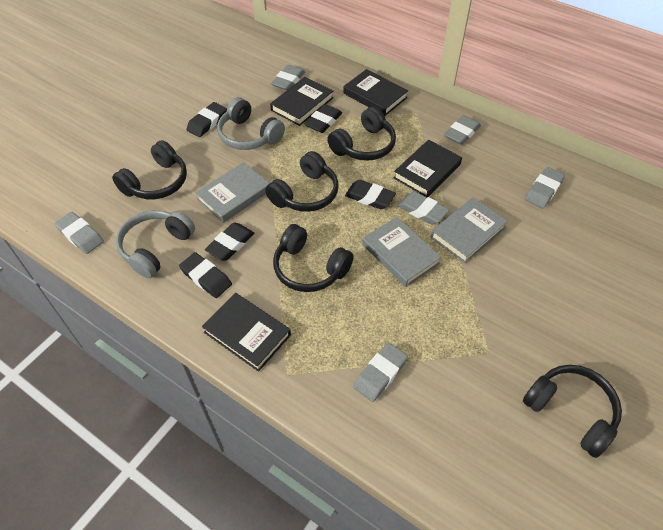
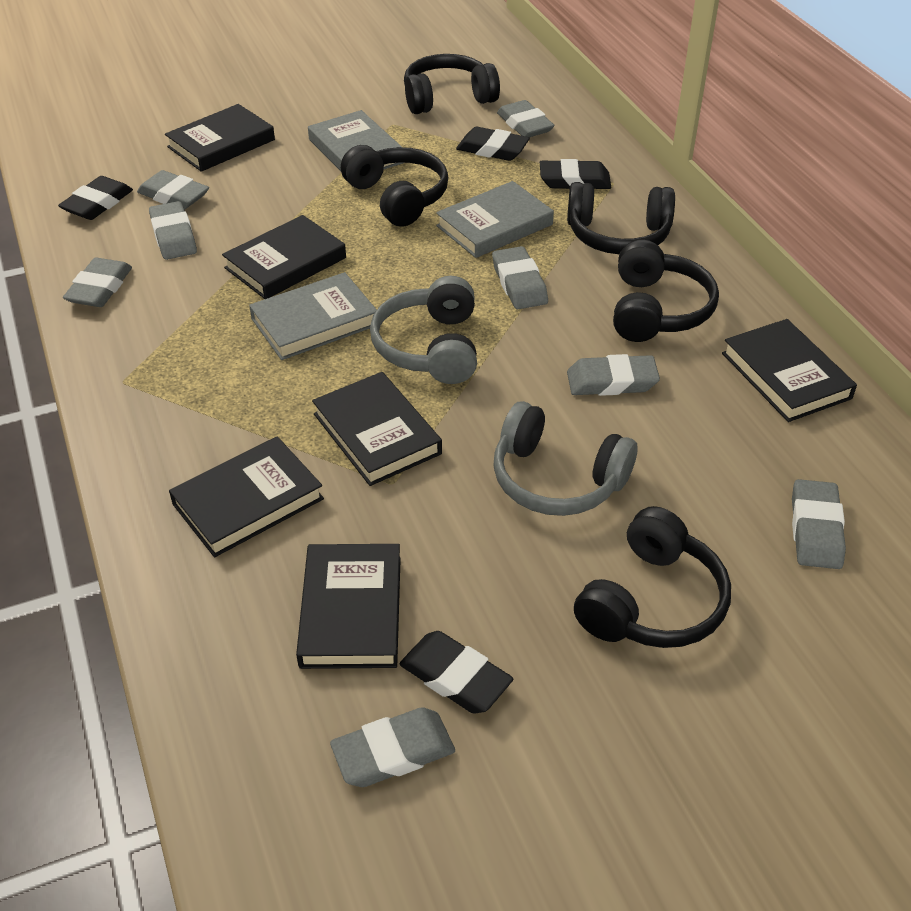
black book: [202,293,291,372] [270,77,333,126] [343,69,408,116] [394,140,462,197] = 4 -> [165,104,275,172] [169,436,324,557] [222,215,346,299] [296,544,401,669] [312,372,442,486] [722,319,857,422] = 6
black eraser: [179,252,232,298] [186,102,227,137] [205,223,254,261] [305,104,342,133] [345,180,396,209] = 5 -> [58,176,133,220] [399,631,513,714] [456,127,530,161] [540,159,611,189] = 4
grey eraser: [54,212,104,254] [271,65,305,91] [353,343,408,402] [397,191,449,224] [444,115,481,145] [525,167,565,209] = 6 -> [63,258,132,307] [137,170,209,210] [149,201,197,260] [330,707,455,787] [492,246,548,309] [497,100,554,137] [567,354,660,396] [792,479,846,569] = 8

